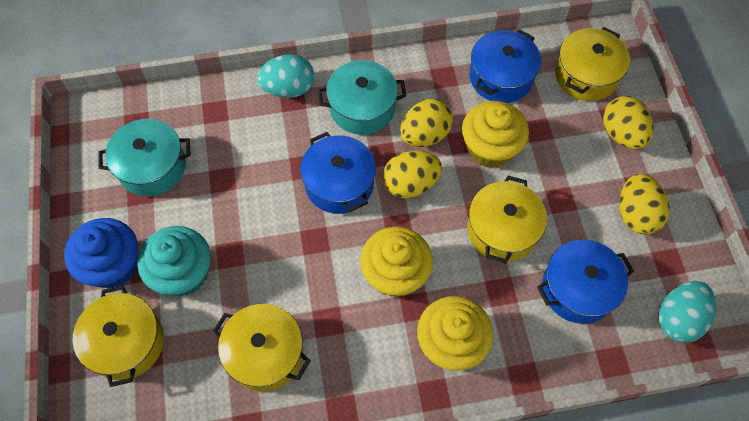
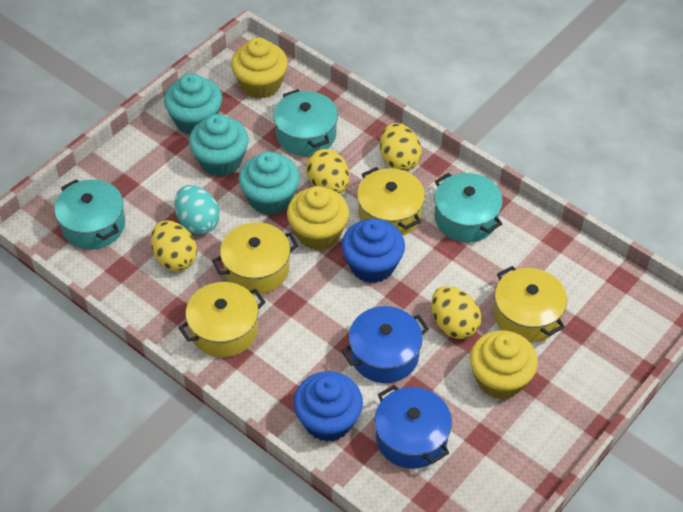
blue cupcake: [64,218,138,288] = 1 -> [293,371,363,442] [341,219,405,283] = 2
blue pot: [300,132,376,214] [469,29,541,103] [537,240,634,324] = 3 -> [342,306,429,383] [374,385,452,469] = 2
turquoise cupcake: [137,226,211,297] = 1 -> [164,73,222,134] [189,114,248,177] [239,152,300,215] = 3
turquoise egg: [257,54,314,98] [659,281,716,343] = 2 -> [175,185,220,234] = 1
turquoise pot: [98,119,191,196] [318,60,406,135] = 2 -> [54,179,125,250] [273,89,338,156] [434,173,503,242] = 3

